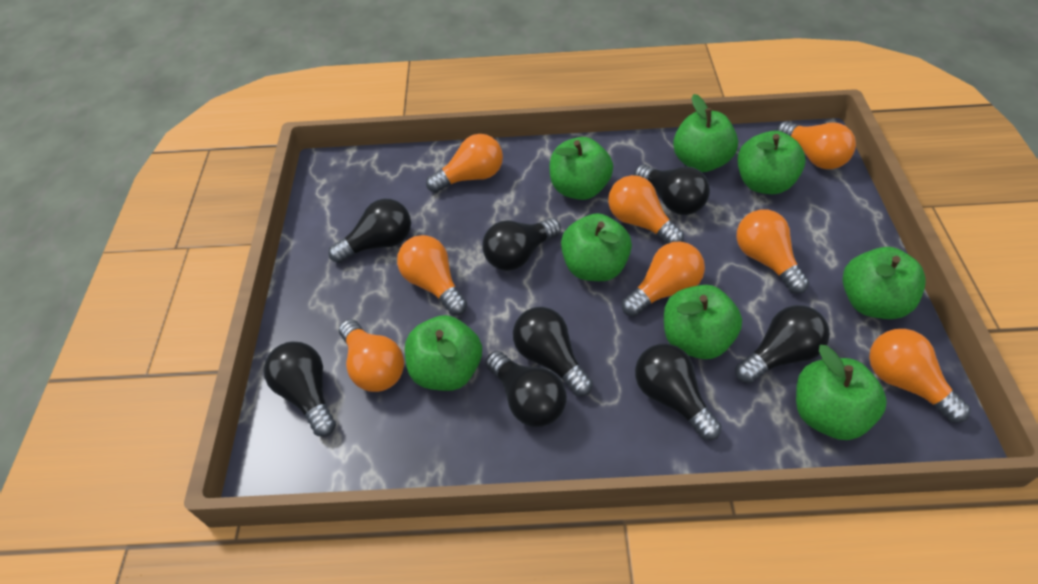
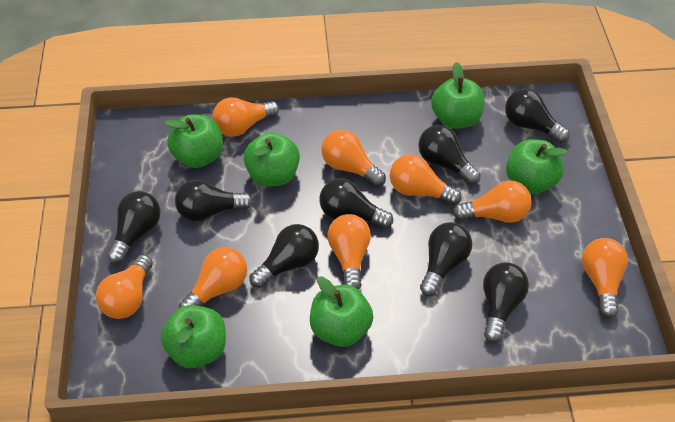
green apple: [405,315,482,391] [550,137,613,200] [561,213,632,281] [664,285,742,359] [673,94,738,172] [738,131,806,194] [796,345,887,440] [843,247,926,319] = 8 -> [161,305,226,368] [165,114,223,168] [244,132,300,186] [310,276,373,347] [431,62,485,129] [506,139,567,194] = 6

